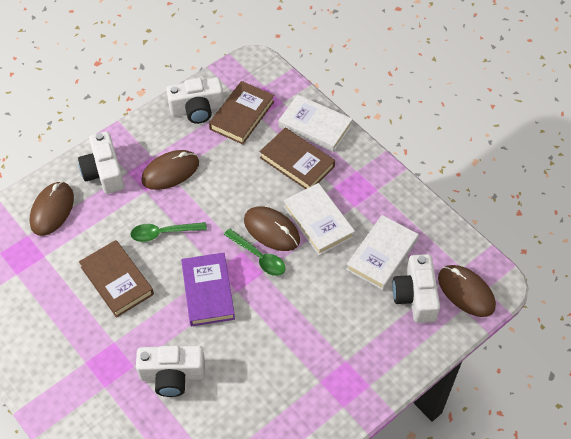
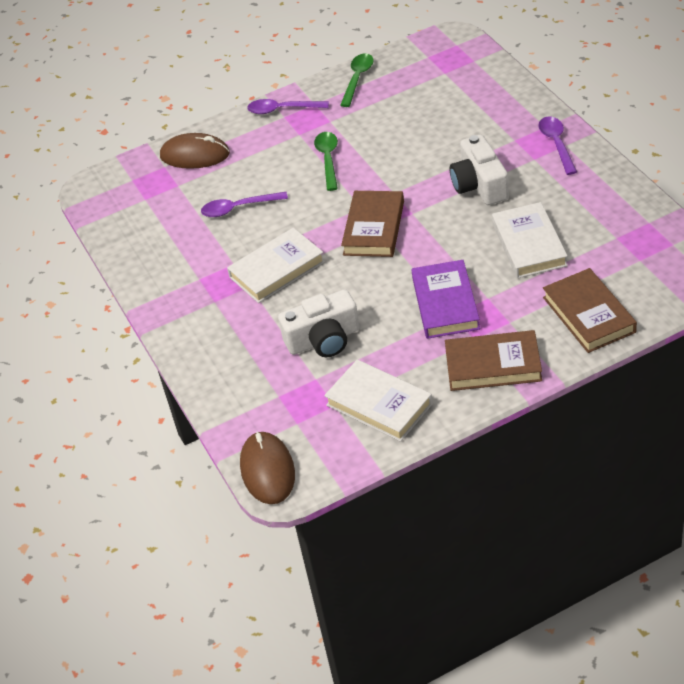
brown mouse: [30,182,74,236] [141,150,199,190] [244,206,300,251] [438,265,496,317] = 4 -> [160,133,230,169] [240,431,295,504] = 2
purple spoon: none = 0 -> [201,192,288,217] [247,99,329,114] [538,116,577,175] = 3
white camera: [78,131,124,194] [136,346,205,397] [166,77,224,124] [392,254,440,323] = 4 -> [278,289,360,357] [450,135,509,205] = 2

